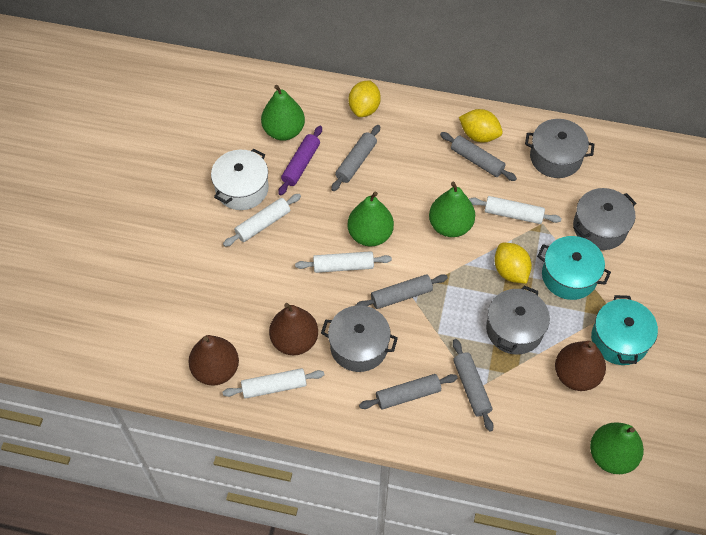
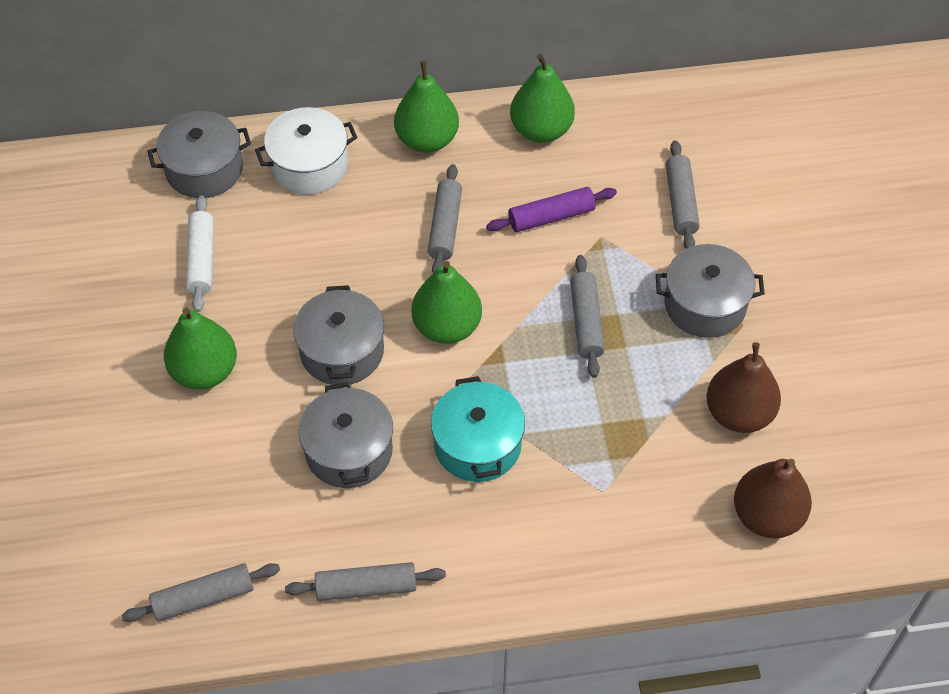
brown pear: [188,335,239,386] [269,303,318,356] [555,341,606,391] = 3 -> [706,342,781,433] [734,459,812,539] = 2
turquoise pot: [537,236,611,300] [591,295,658,365] = 2 -> [431,376,525,482] = 1
white rolling pin: [223,194,301,247] [223,368,324,399] [295,251,392,273] [469,196,562,224] = 4 -> [186,195,214,312] = 1
yellow lemon: [349,80,381,117] [459,109,503,143] [494,243,532,284] = 3 -> none = 0

